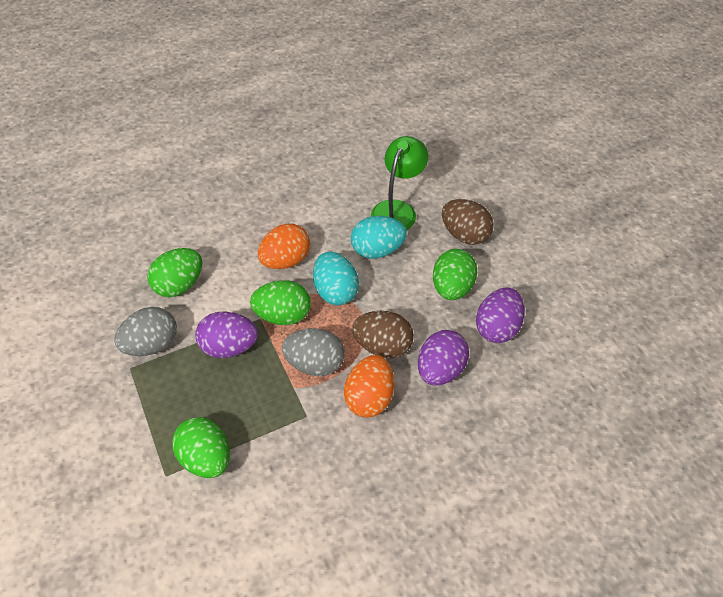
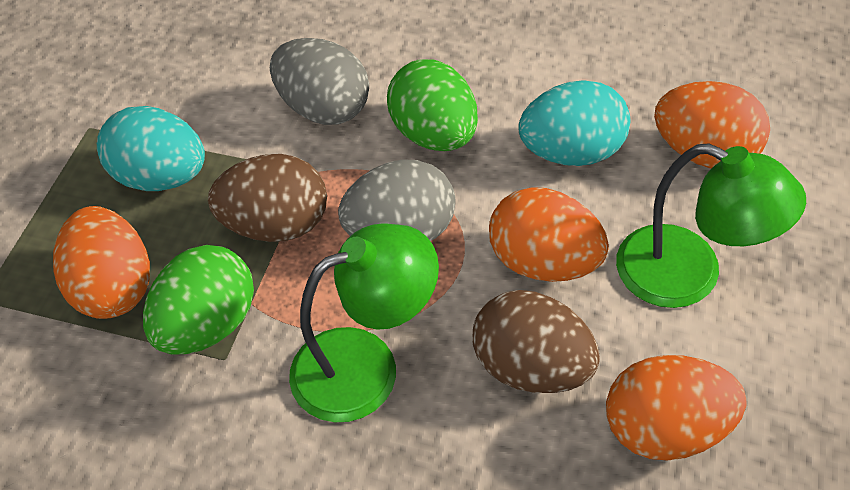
green egg: [147,248,202,297] [172,417,230,478] [250,280,311,325] [433,249,477,300] = 4 -> [143,245,254,355] [387,59,478,151] = 2
green lamp: [371,136,428,230] = 1 -> [289,223,439,422] [616,144,806,308] = 2
orange egg: [258,224,310,269] [344,355,394,417] = 2 -> [53,206,150,319] [489,187,609,282] [606,355,747,461] [654,81,770,169] = 4
purple egg: [195,312,258,358] [418,330,469,385] [476,287,525,343] = 3 -> none = 0

